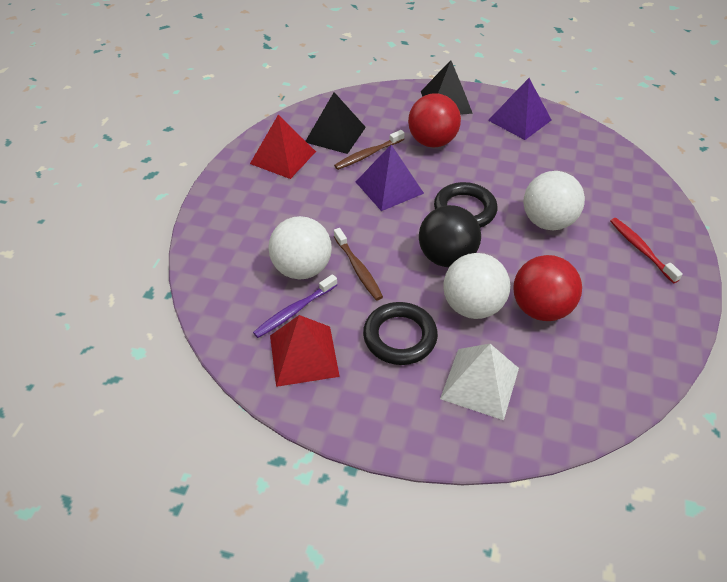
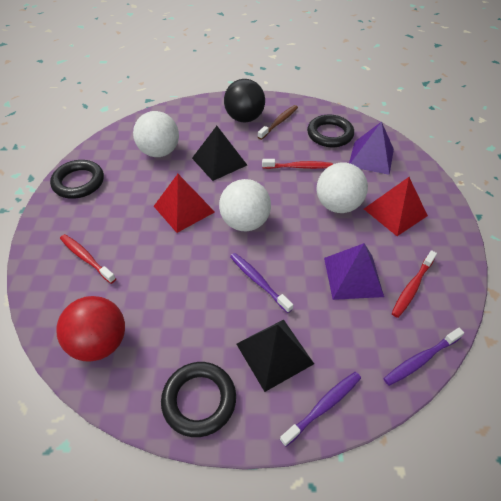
black ring: [363,302,438,365] [434,182,498,228] = 2 -> [50,160,104,199] [161,362,236,437] [307,115,354,147] = 3
brown toothbrush: [334,130,405,170] [334,228,383,301] = 2 -> [258,105,298,140] = 1
purple toothbrush: [253,274,337,338] = 1 -> [230,253,293,313] [280,372,361,447] [383,328,464,386] = 3
red ball: [408,93,461,147] [513,255,582,321] = 2 -> [56,296,125,362] = 1
red toothbrush: [610,218,683,283] = 1 -> [60,234,116,284] [262,159,333,169] [392,250,437,318] = 3
white pyramid: [440,344,519,420] = 1 -> none = 0

